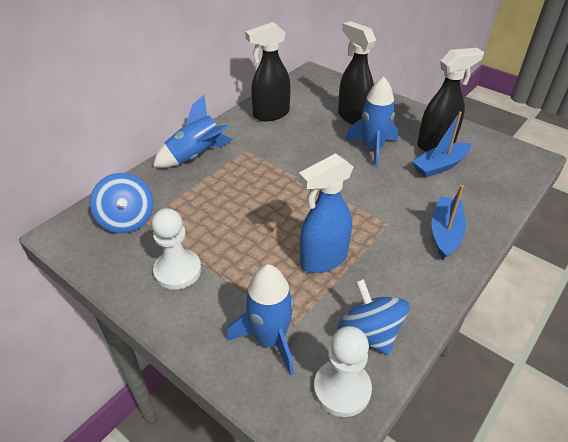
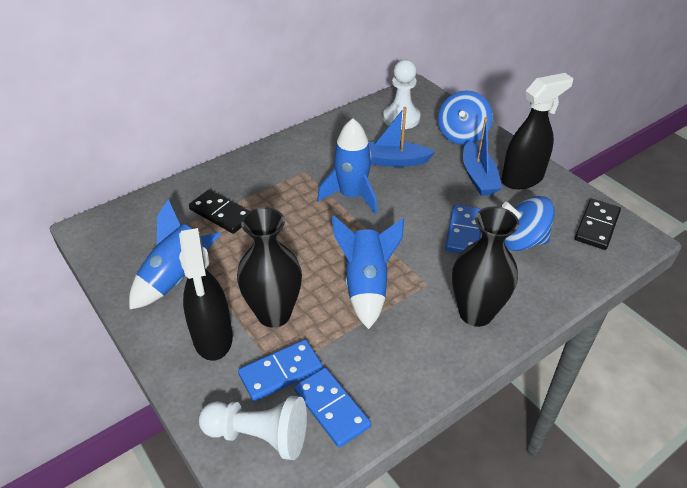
black domino: none = 0 -> [189,189,250,234] [575,199,621,250] = 2
black spray bottle: [245,22,291,121] [338,21,376,125] [417,48,484,152] = 3 -> [179,228,233,361] [501,73,573,189] = 2
black vase: none = 0 -> [237,207,302,328] [452,207,519,327] = 2
blue domino: none = 0 -> [238,339,323,402] [294,367,371,448] [445,204,482,253] = 3
blue spray bottle: [298,153,353,273] = 1 -> none = 0

